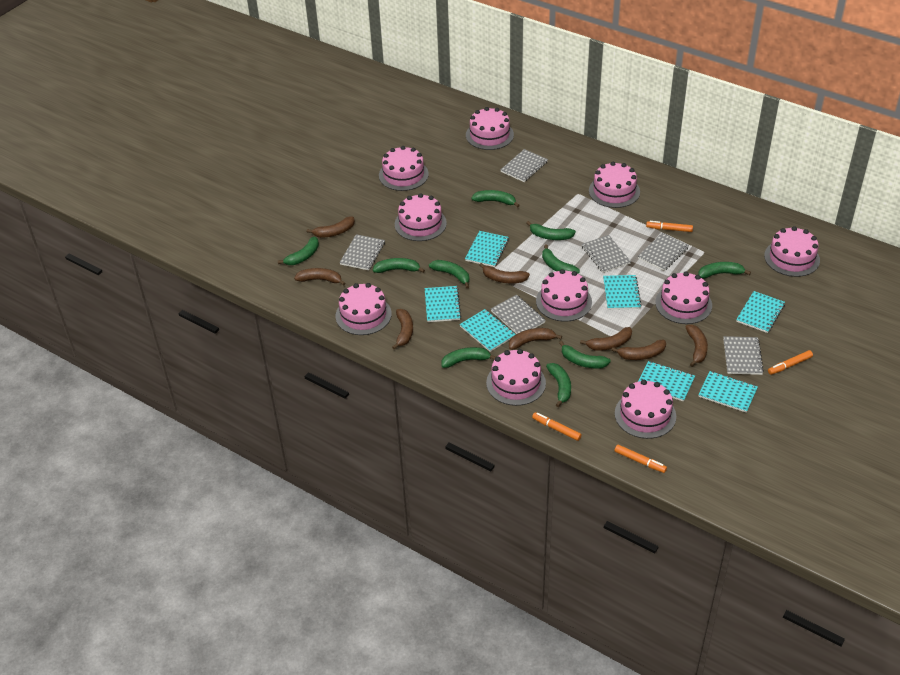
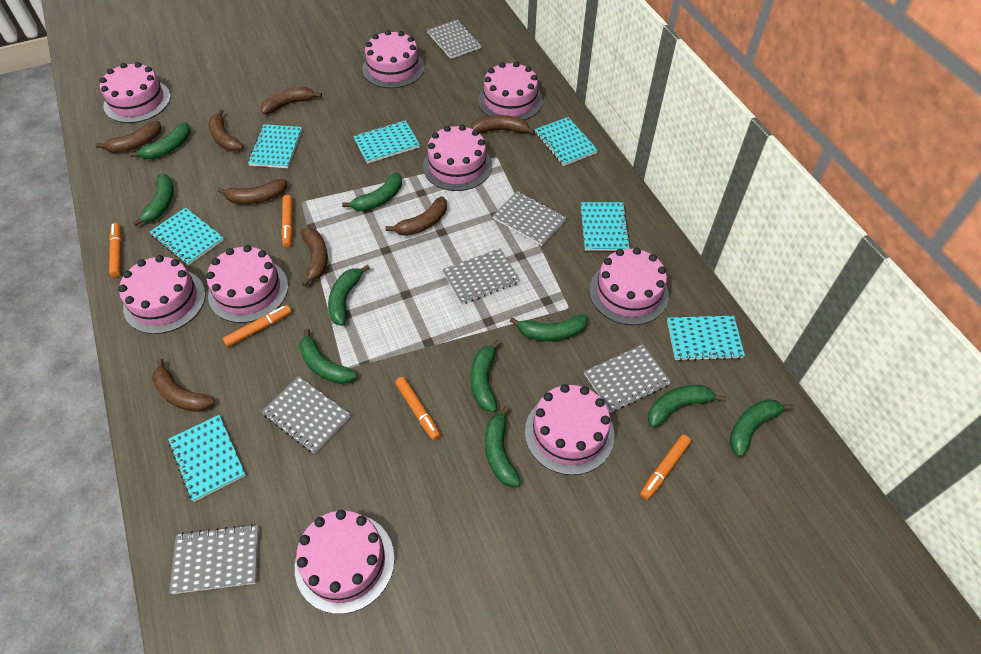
orange marker: [532,412,582,441] [614,445,667,473] [646,221,693,232] [768,350,813,375] = 4 -> [109,223,122,277] [223,305,292,347] [281,195,293,248] [395,377,441,440] [640,435,691,500] = 5
pink cake: [335,283,392,335] [379,146,429,191] [395,193,447,241] [466,107,514,150] [486,349,546,406] [536,269,592,322] [589,162,640,208] [615,380,676,439] [655,271,712,324] [764,226,820,277] = 10 -> [100,62,171,123] [118,255,206,334] [206,245,288,323] [295,510,395,614] [362,30,425,88] [423,125,492,191] [478,62,543,120] [525,384,614,475] [589,247,669,325] = 9

